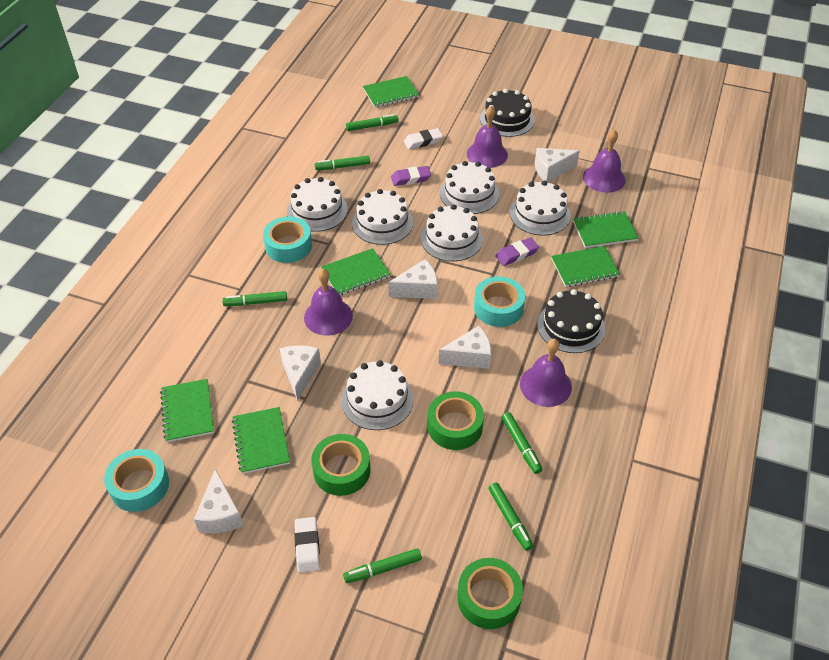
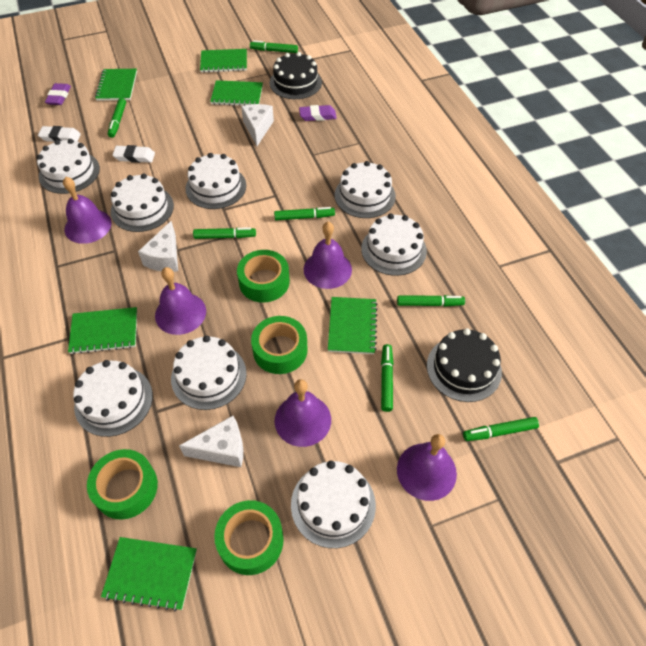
green marker: [222,291,287,306] [315,156,370,170] [343,548,422,583] [346,114,399,131] [488,483,533,551] [501,412,542,474] = 6 -> [108,98,126,138] [193,227,256,239] [250,40,298,53] [274,207,335,220] [381,344,394,412] [397,295,465,307] [463,417,539,441] = 7
green tape: [311,434,371,496] [428,391,484,450] [457,558,523,629] = 3 -> [87,449,158,520] [214,500,284,575] [237,250,290,303] [251,316,308,374] = 4
purple bell: [304,269,353,336] [467,106,508,168] [520,339,572,407] [583,129,625,193] = 4 -> [63,177,111,244] [155,267,206,335] [275,379,331,447] [304,222,352,289] [397,434,457,501] = 5
turquoise tape: [104,449,169,512] [263,217,312,263] [474,276,525,327] = 3 -> none = 0
white cake: [287,177,348,232] [341,360,414,430] [352,189,413,245] [421,204,483,261] [440,161,499,214] [510,181,571,236] = 6 -> [37,139,100,194] [73,360,153,437] [111,174,174,232] [171,335,247,410] [185,153,246,209] [291,461,376,548] [335,161,396,218] [361,214,427,276] = 8
white cheese: [194,469,243,533] [280,346,321,401] [388,259,437,299] [439,326,491,369] [535,148,580,182] = 5 -> [138,221,178,272] [179,416,243,467] [241,104,274,146] = 3

